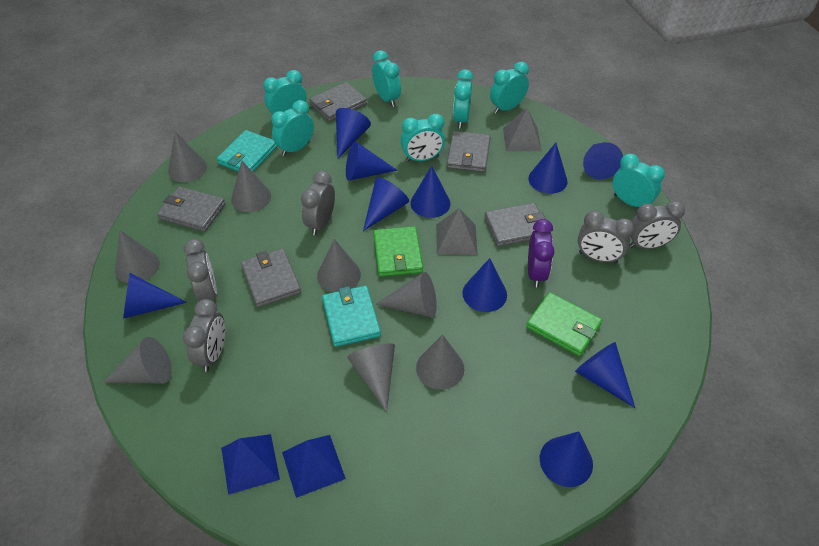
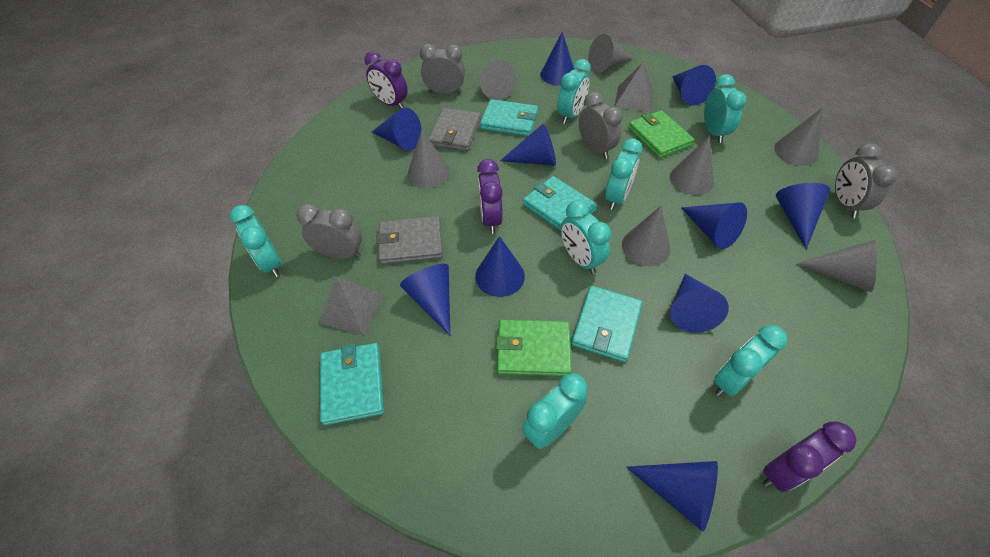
blue pyramid: [221,434,280,495] [282,435,346,498] = 2 -> none = 0
grey clock: [183,299,225,372] [184,239,217,301] [301,171,335,235] [578,211,634,263] [629,201,685,249] = 5 -> [296,204,362,259] [420,44,465,94] [579,92,622,159] [835,143,898,218] = 4
grey cone: [104,337,172,383] [115,230,160,283] [168,132,207,182] [231,161,271,212] [317,239,361,292] [347,343,395,412] [375,272,437,318] [416,334,464,390] = 8 -> [408,130,450,188] [480,60,516,100] [588,34,633,73] [622,206,670,266] [670,136,714,195] [774,107,823,166] [797,240,877,292] = 7
grey wallet: [157,187,225,232] [241,248,301,308] [309,82,367,122] [447,131,491,172] [484,203,546,247] = 5 -> [376,216,443,264] [428,108,481,151] = 2
purple clock: [528,219,554,287] = 1 -> [365,51,408,109] [477,159,503,234] [763,421,857,492] = 3
turquoise wallet: [217,130,277,172] [322,286,381,347] = 2 -> [320,343,384,425] [480,99,538,136] [523,176,597,231] [571,286,642,362] = 4

